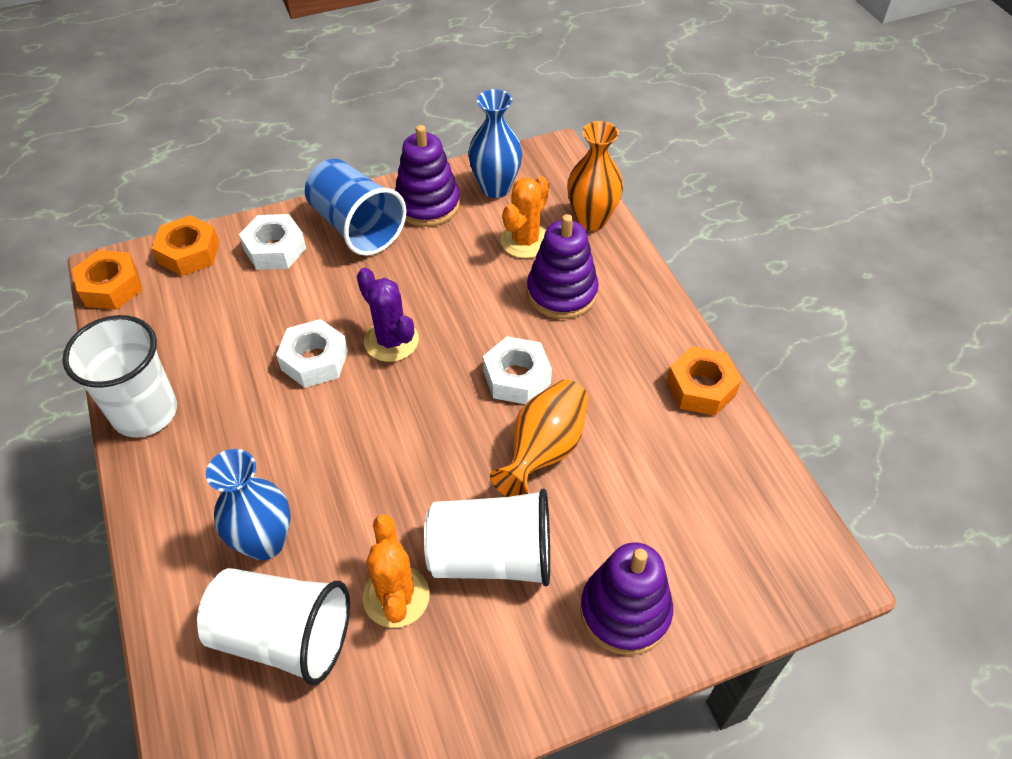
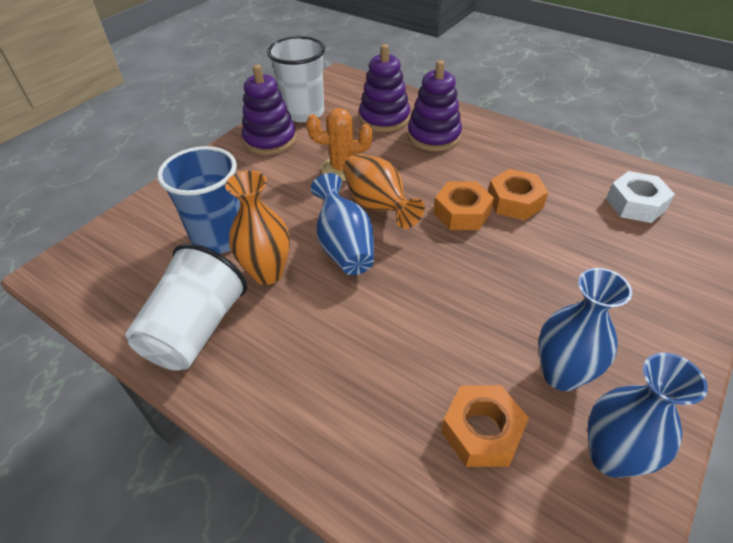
blue vase: [206,449,291,560] [468,89,522,198] = 2 -> [311,173,374,275] [538,268,632,391] [588,352,708,478] = 3
orange cactus: [363,514,429,628] [500,176,549,258] = 2 -> [306,108,373,181] = 1
purple cactus: [357,268,419,362] = 1 -> none = 0
white cup: [62,315,177,437] [197,568,350,685] [424,489,550,586] = 3 -> [125,244,247,371] [267,36,325,122] = 2
white nut: [239,214,306,270] [276,319,348,388] [483,336,552,404] = 3 -> [606,171,675,223] = 1

